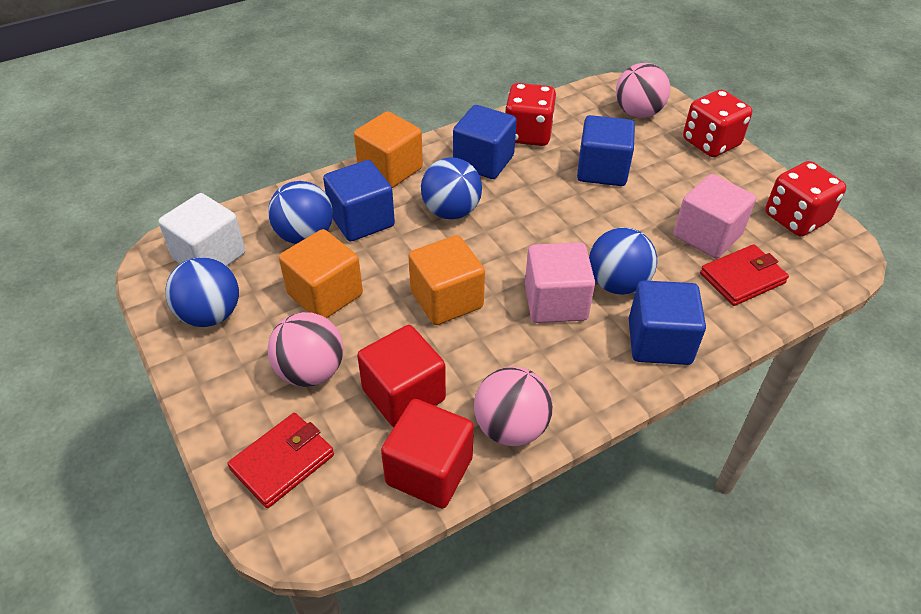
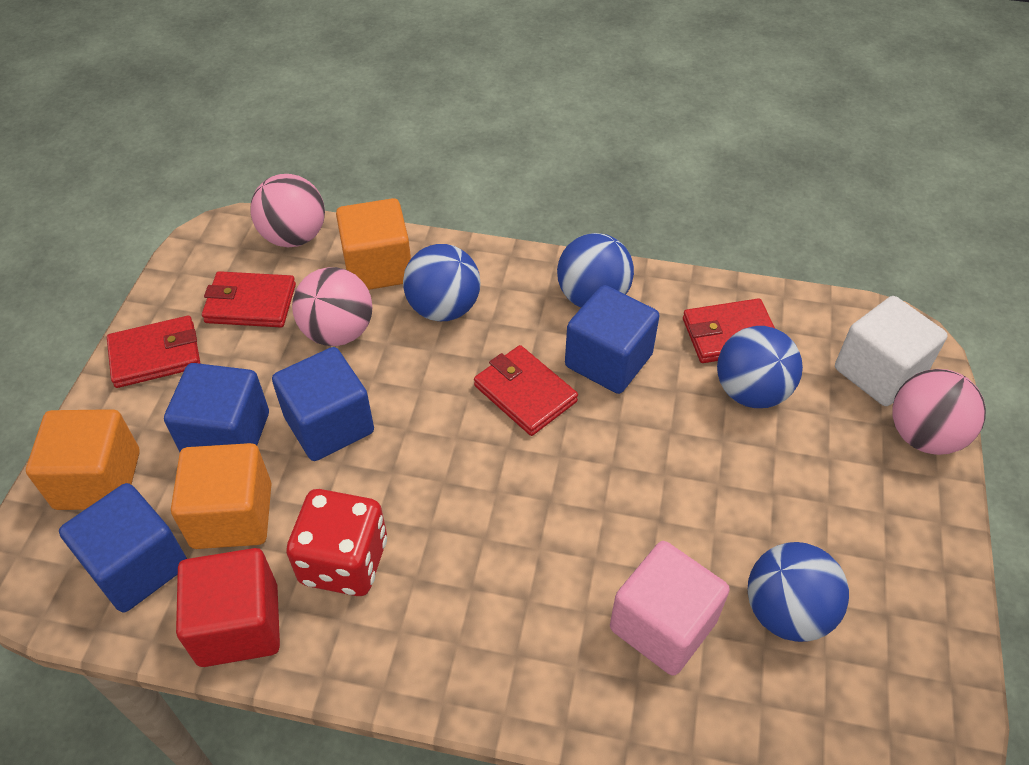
pink cube: [525,242,595,323] [674,174,756,258] = 2 -> [610,541,730,676] = 1
red cube: [357,325,446,427] [381,399,474,508] = 2 -> [176,548,280,667] = 1
red dice: [505,83,556,146] [683,90,752,157] [765,161,846,236] = 3 -> [286,489,387,596] = 1
red wallet: [228,413,334,508] [700,244,789,306] = 2 -> [107,316,200,388] [202,271,296,327] [474,345,578,436] [683,298,775,363] = 4

